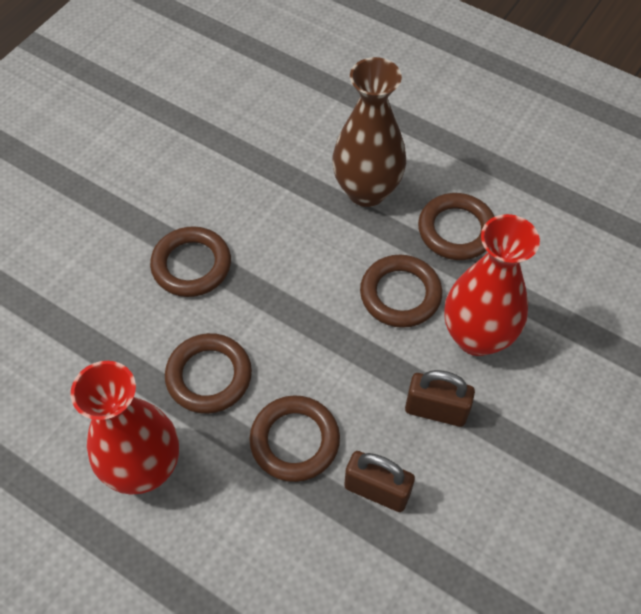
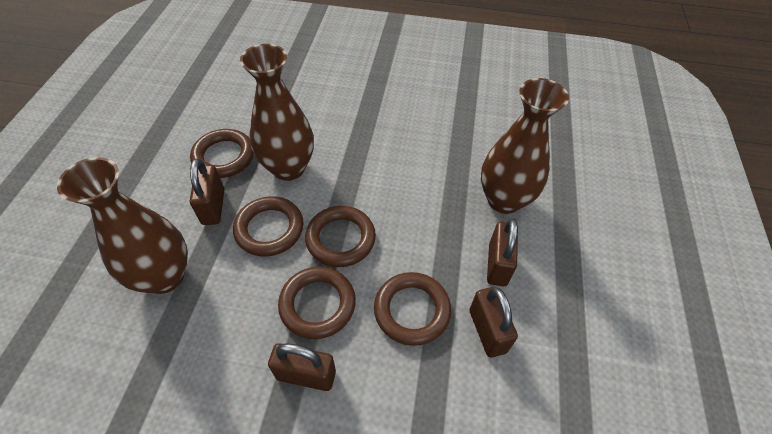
brown padlock: [344,451,415,512] [405,370,475,427] = 2 -> [190,158,225,225] [268,343,336,391] [469,287,518,358] [487,218,518,286] = 4
brown vase: [332,57,406,207] = 1 -> [57,157,188,294] [240,44,314,181] [481,78,569,214] = 3
red vase: [71,361,179,495] [444,214,540,356] = 2 -> none = 0

